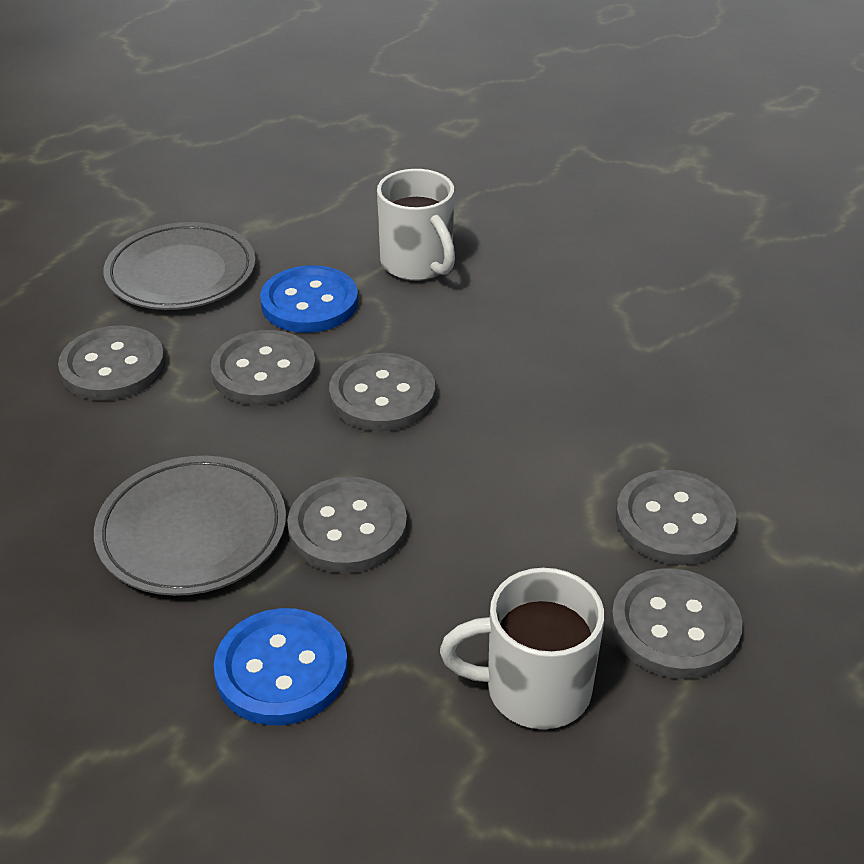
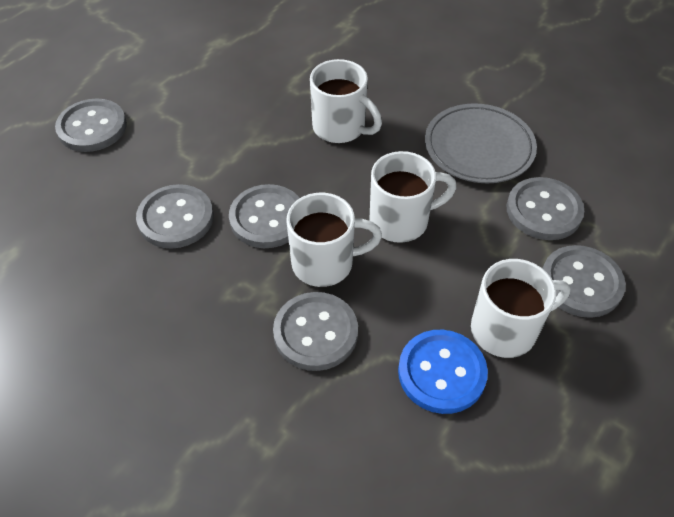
blue button: [214,608,348,725] [260,265,358,333] = 2 -> [398,330,488,414] = 1
grey plate: [94,456,286,596] [103,222,256,310] = 2 -> [425,103,537,183] = 1
white mug: [377,169,455,281] [440,568,604,729] = 2 -> [287,193,382,287] [310,59,382,143] [369,151,457,243] [471,259,571,358] = 4

